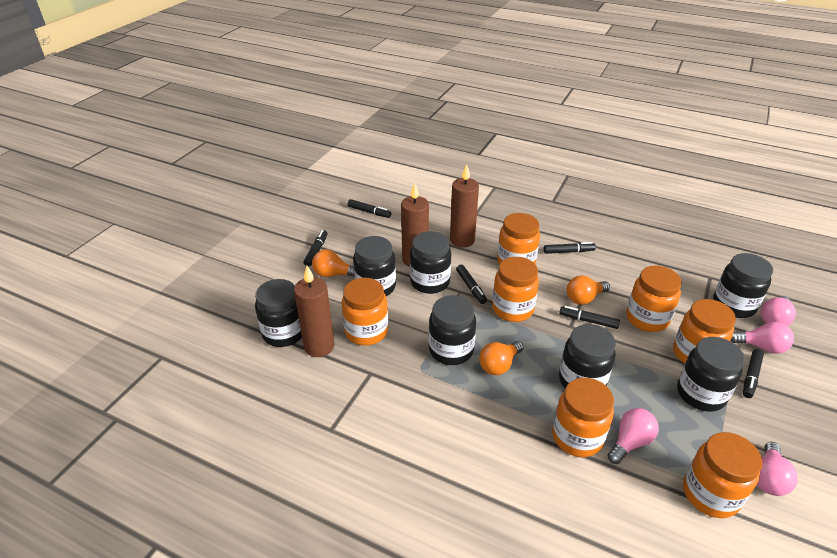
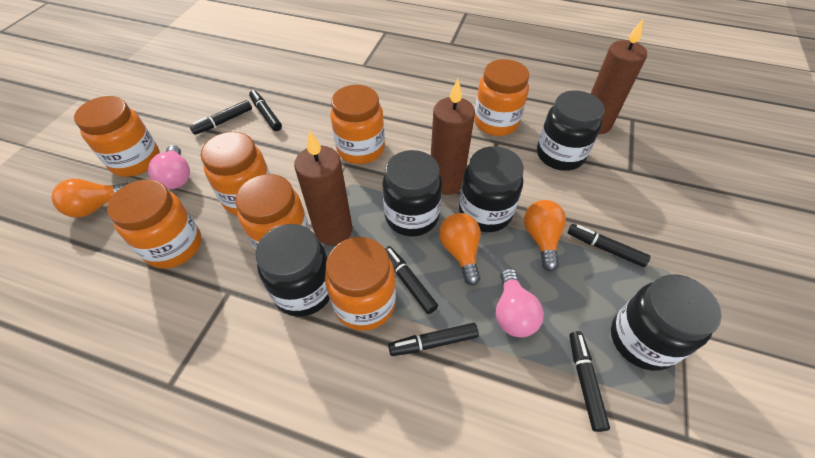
black jar: [255,279,302,347] [353,236,396,296] [410,231,451,294] [429,295,476,365] [559,324,616,388] [677,337,744,412] [713,253,773,318] = 7 -> [255,224,330,317] [383,150,442,236] [459,146,524,232] [537,90,604,171] [611,274,722,371] = 5
pink light bulb: [607,408,659,464] [731,322,794,354] [757,442,798,496] [761,296,796,326] = 4 -> [148,145,190,189] [496,268,544,337] = 2

